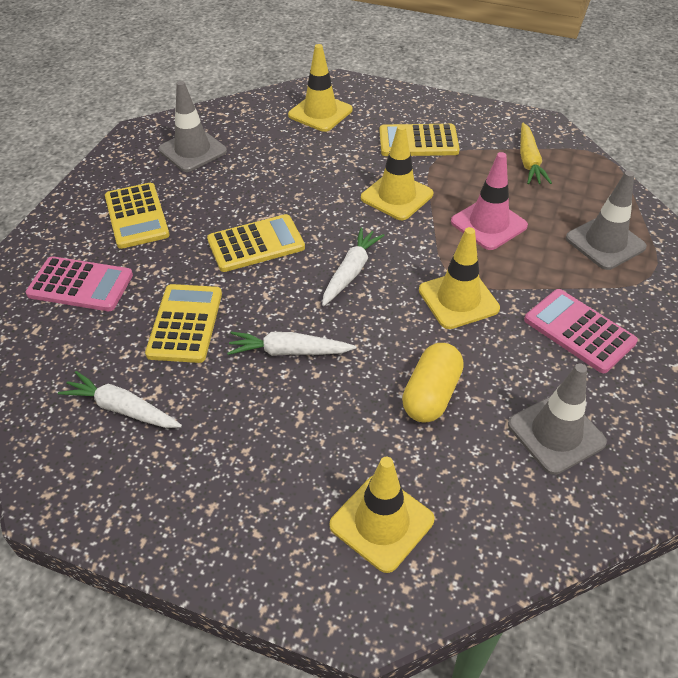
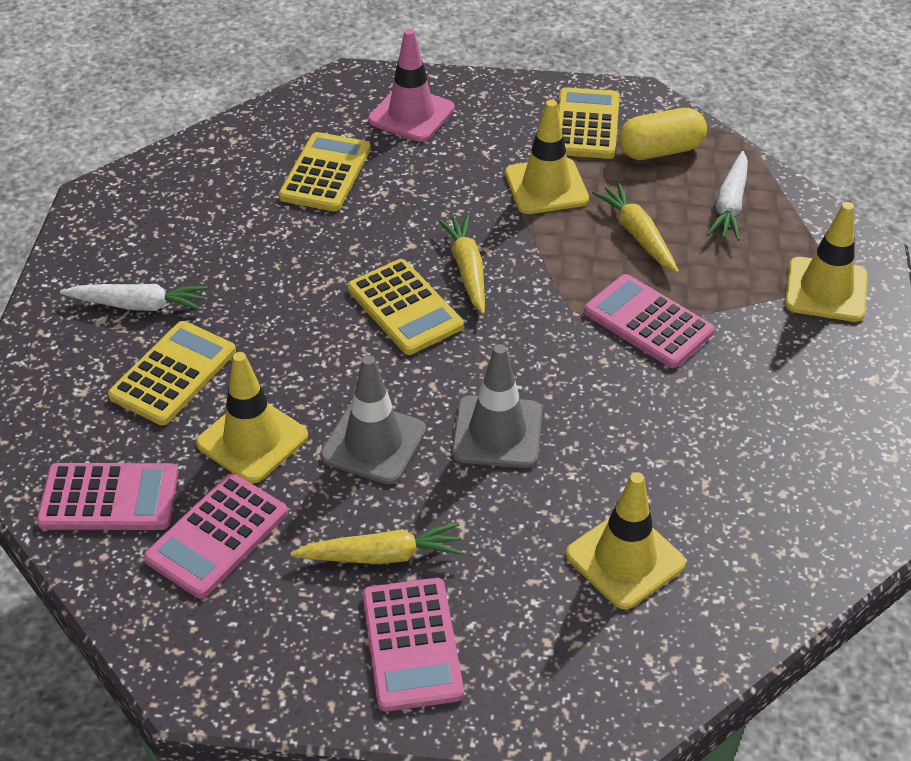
grey traffic cone: [159,81,227,172] [508,363,607,475] [566,171,647,270] = 3 -> [320,355,426,484] [452,344,542,468] = 2
pink calculator: [26,256,133,311] [524,289,638,373] = 2 -> [36,463,178,530] [144,473,288,598] [362,578,464,712] [584,274,715,368] = 4
white carrot: [58,371,182,428] [227,332,356,356] [322,227,385,306] = 3 -> [60,284,208,311] [707,151,748,241] = 2
yellow carrot: [520,123,552,184] = 1 -> [291,522,464,564] [437,214,485,314] [592,183,679,273] = 3

